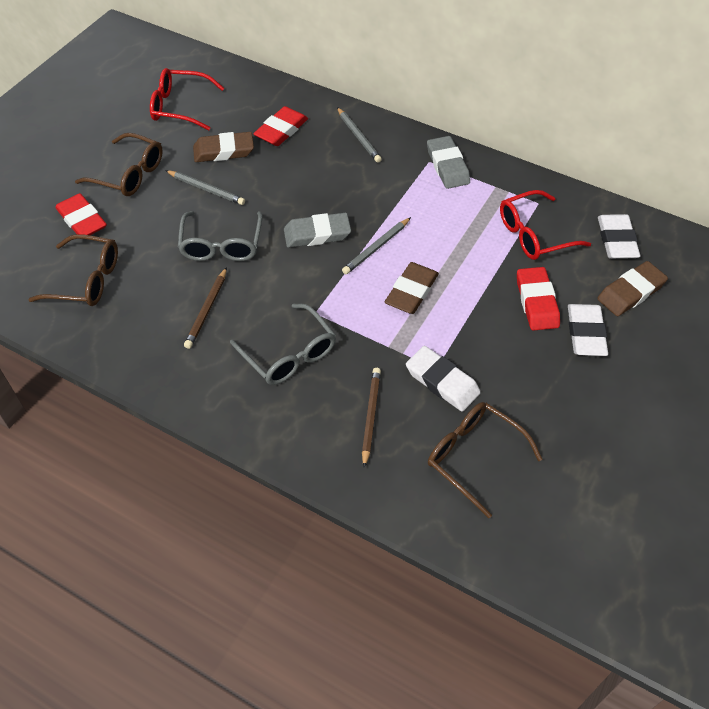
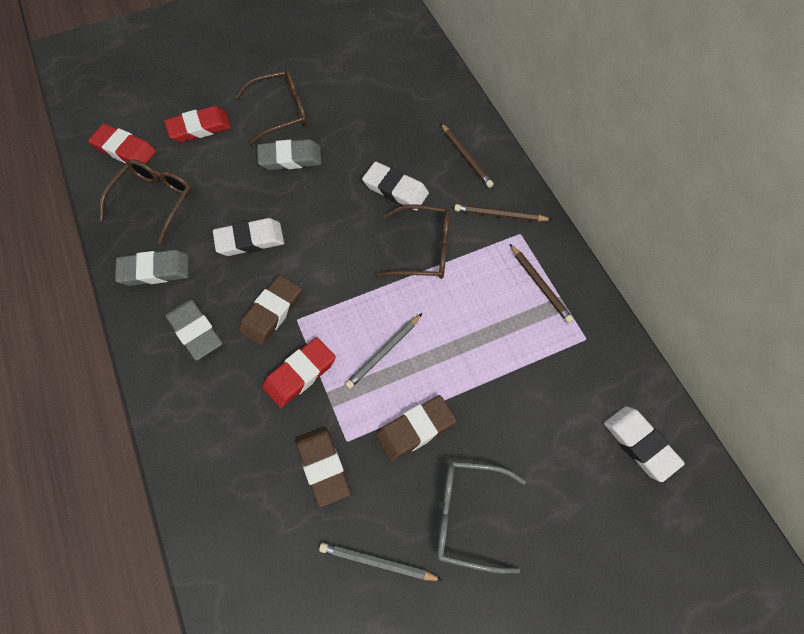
brown pencil: [184,267,227,349] [362,368,381,468] = 2 -> [441,123,494,188] [454,204,552,222] [510,244,574,323] = 3
grey eraser: [284,213,351,248] [427,136,470,189] = 2 -> [115,250,189,286] [165,299,222,361] [257,139,322,170] = 3
grey glasses: [178,211,263,261] [230,304,336,385] = 2 -> [437,461,526,574] = 1
grey pencil: [165,170,245,205] [337,107,382,163] [342,217,411,274] = 3 -> [319,543,442,581] [345,313,422,389] = 2
red glasses: [150,68,224,131] [500,190,591,260] = 2 -> none = 0

